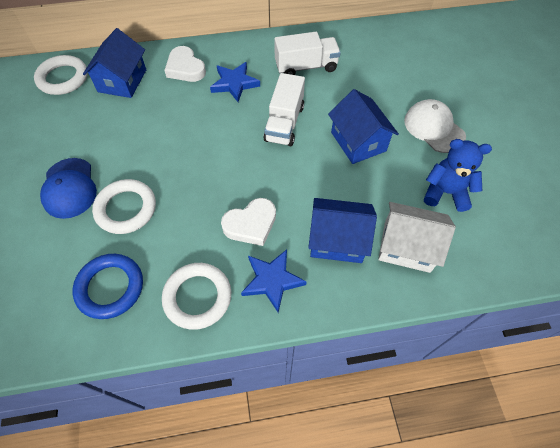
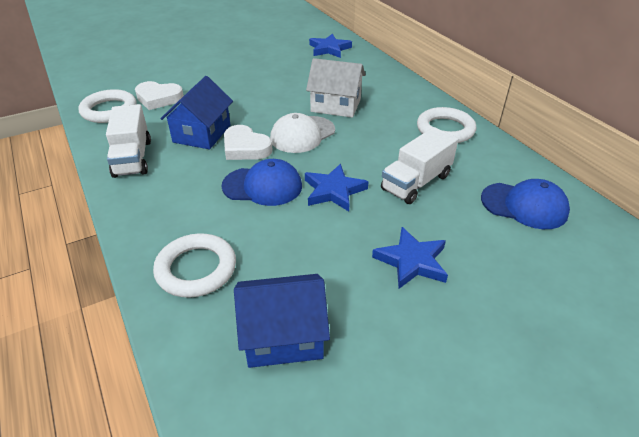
blue cap: [40,158,97,219] = 1 -> [222,159,302,206] [481,179,570,229] = 2
blue house: [83,28,146,98] [308,198,377,263] [328,89,399,164] = 3 -> [160,76,233,149] [234,274,330,368] = 2
blue ring: [73,254,143,319] = 1 -> none = 0
blue star: [210,62,260,102] [241,249,307,313] = 2 -> [305,164,369,211] [309,34,352,58] [372,227,448,289] = 3
blue teddy bear: [424,139,492,212] = 1 -> none = 0

